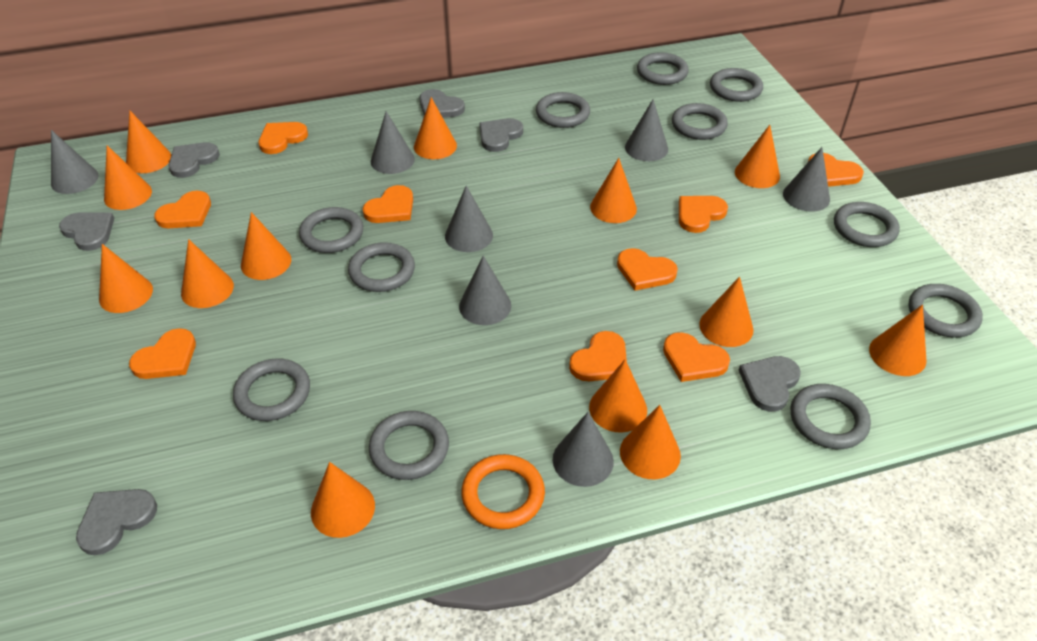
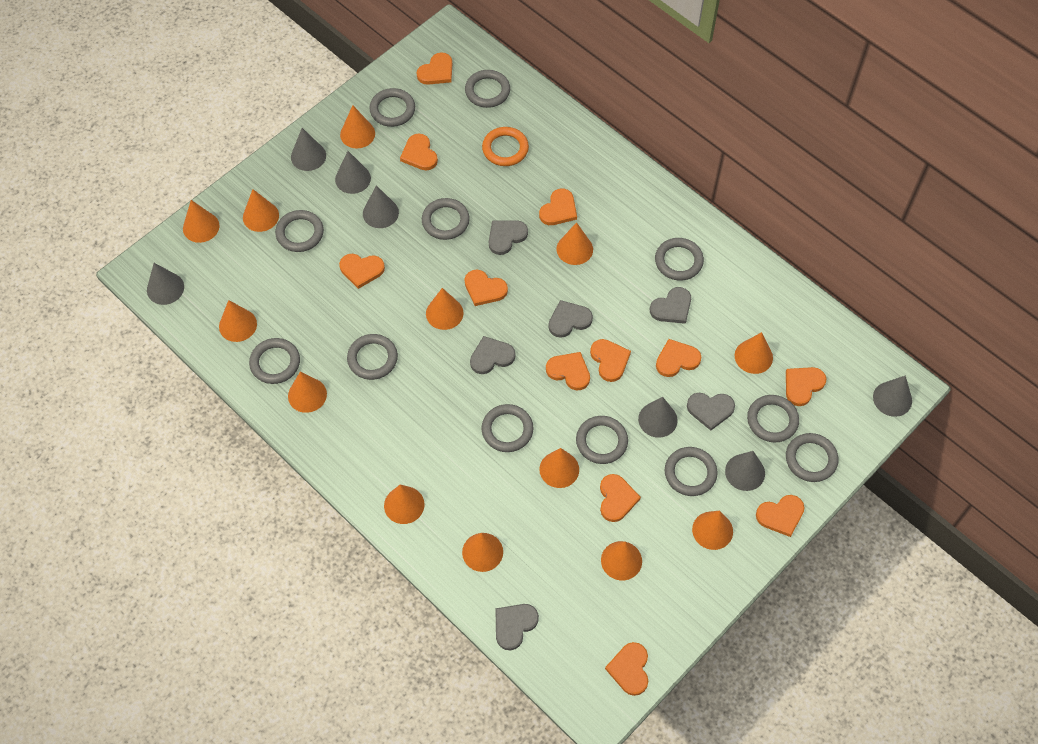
grey ring: [233,358,310,421] [299,207,363,253] [348,242,415,292] [369,411,449,480] [536,92,590,128] [637,52,689,85] [672,103,728,140] [710,68,763,102] [790,384,871,449] [834,202,900,247] [908,284,983,338] = 11 -> [249,338,300,384] [275,210,324,252] [347,334,398,380] [369,88,415,127] [422,198,470,240] [465,70,510,108] [481,404,534,452] [576,416,628,464] [655,238,704,281] [665,447,718,496] [747,395,799,442] [786,433,838,482] = 12
orange heart: [129,328,196,379] [154,191,211,229] [259,122,308,154] [363,185,413,223] [569,331,627,381] [617,248,678,291] [663,332,730,382] [679,196,728,233] [808,153,864,187] = 9 -> [339,254,385,289] [400,134,438,170] [417,52,452,85] [465,270,508,306] [539,189,577,225] [546,352,590,390] [590,339,631,382] [600,474,641,522] [605,642,648,696] [656,339,701,377] [756,495,805,537] [786,367,827,406] = 12

